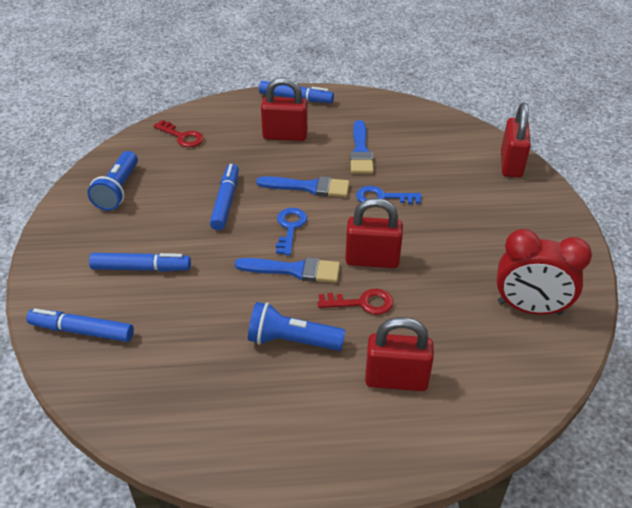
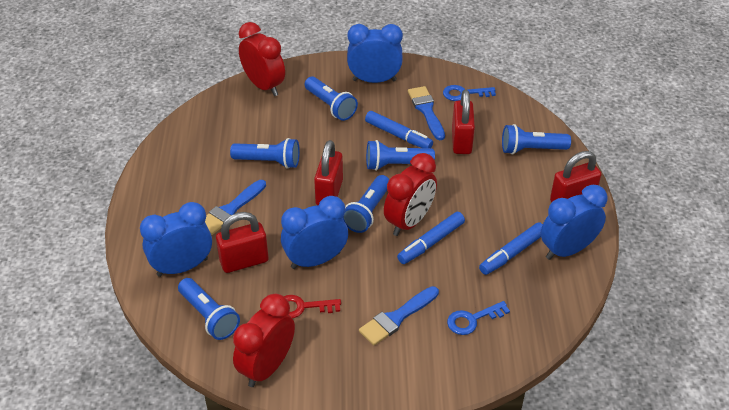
blue clock: none = 0 -> [140,202,212,277] [281,196,348,269] [347,24,403,83] [541,185,608,260] = 4
blue flashlight: [87,151,138,211] [248,302,345,351] = 2 -> [178,278,240,340] [230,138,300,169] [305,76,358,121] [343,175,389,233] [366,140,435,171] [502,124,571,154] = 6
blue marker: [26,308,134,342] [89,253,191,272] [210,164,239,230] [259,81,334,103] = 4 -> [365,111,433,148] [397,212,465,264] [479,222,543,275] = 3
red clock: [497,229,592,315] = 1 -> [233,294,295,387] [239,22,285,96] [384,153,437,236] = 3
red key: [153,120,204,147] [318,289,393,315] = 2 -> [284,295,341,318] = 1

